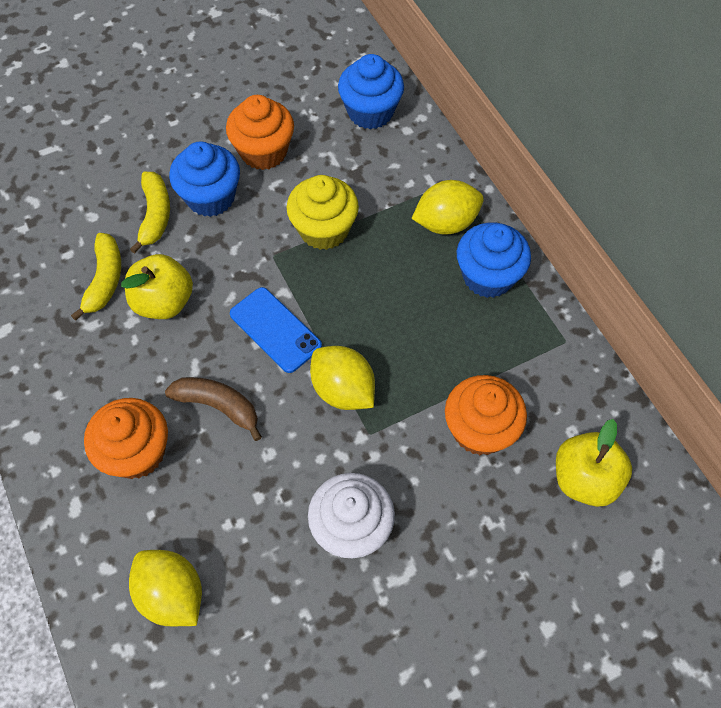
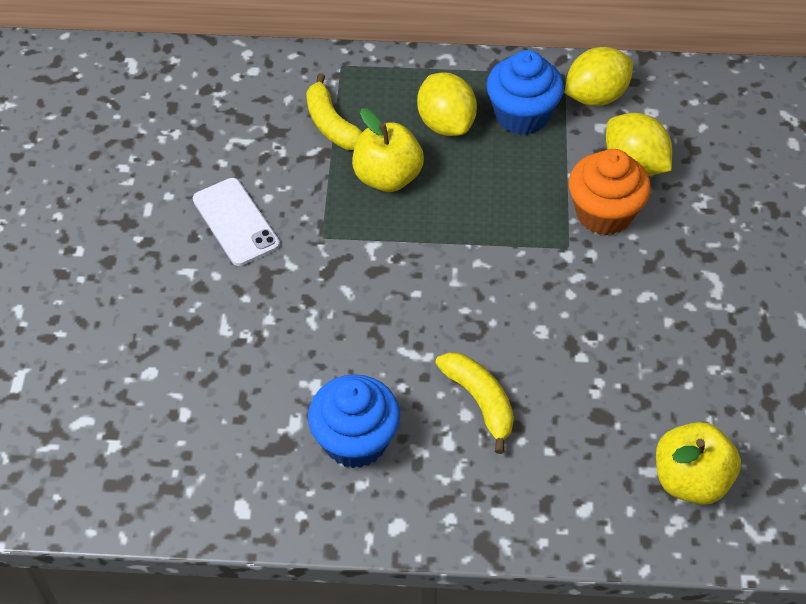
blue cupcake: [169,141,240,217] [338,54,404,129] [457,223,531,298] = 3 -> [308,374,401,468] [486,50,564,135] = 2
blue phone: [230,287,322,373] = 1 -> none = 0
brown banana: [165,377,262,441] = 1 -> none = 0
orange cupcake: [84,398,168,479] [226,95,294,170] [445,375,527,455] = 3 -> [569,149,651,235] = 1
white cupcake: [308,473,395,558] = 1 -> none = 0
white phone: none = 0 -> [193,178,280,266] = 1
yellow cupcake: [287,175,359,250] = 1 -> none = 0

